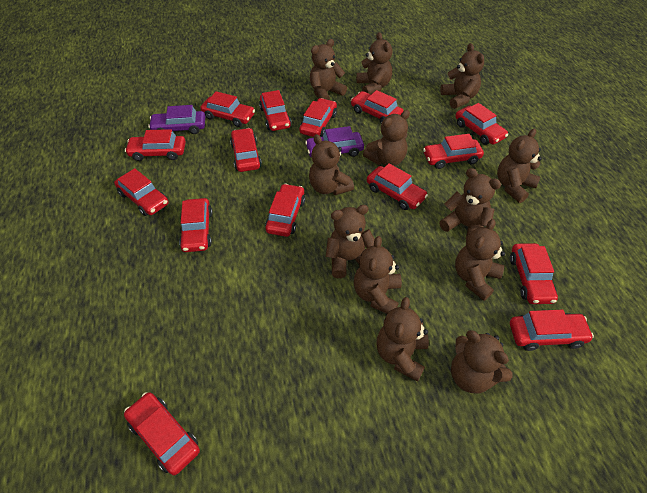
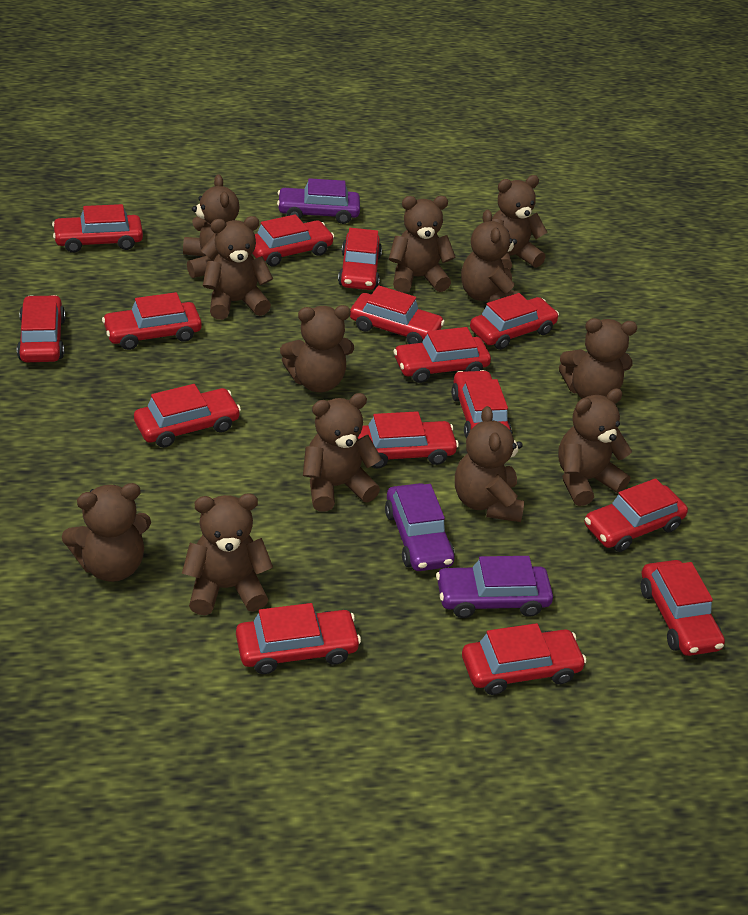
purple car: [148,105,205,134] [305,126,364,157] = 2 -> [277,178,360,224] [385,483,454,571] [436,556,553,618] = 3

